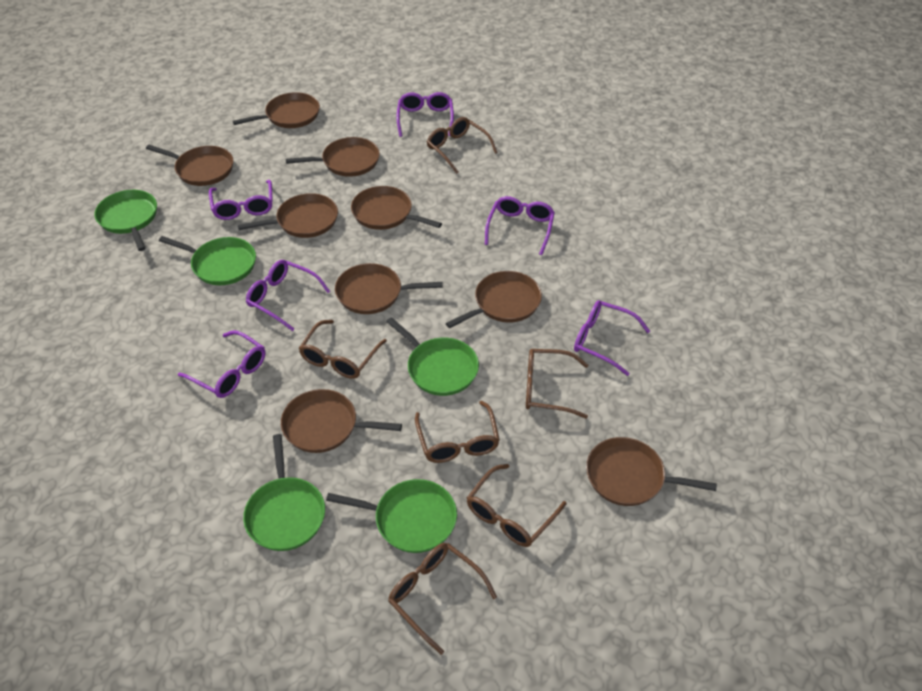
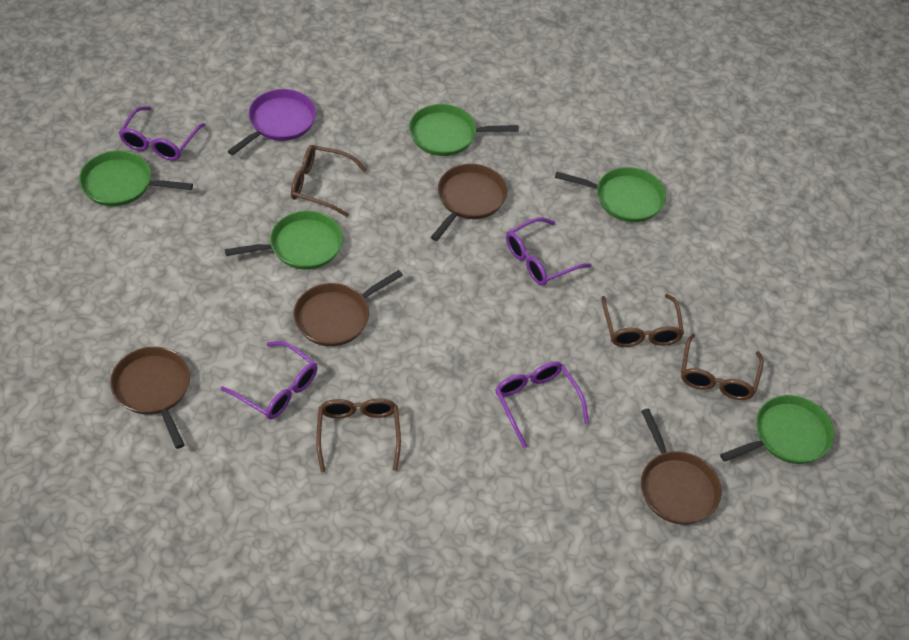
brown glasses: [299,320,387,379] [388,543,497,655] [415,401,500,463] [427,117,498,174] [467,464,567,547] [526,349,588,419] = 6 -> [291,145,367,217] [316,398,401,472] [601,294,684,347] [681,334,764,400] = 4
brown pan: [146,145,233,186] [233,92,320,128] [238,193,338,238] [281,389,402,453] [286,137,380,177] [335,263,443,314] [351,186,442,230] [446,271,542,328] [586,437,717,506] = 9 -> [110,347,190,449] [293,270,403,346] [431,164,507,241] [641,408,721,525] = 4
purple glasses: [178,330,266,398] [209,180,273,220] [246,260,330,331] [396,92,454,137] [485,196,555,255] [574,300,650,376] = 6 -> [119,106,205,161] [221,341,317,419] [495,362,589,448] [506,217,592,286] = 4
purple pan: none = 0 -> [227,89,316,155] = 1

